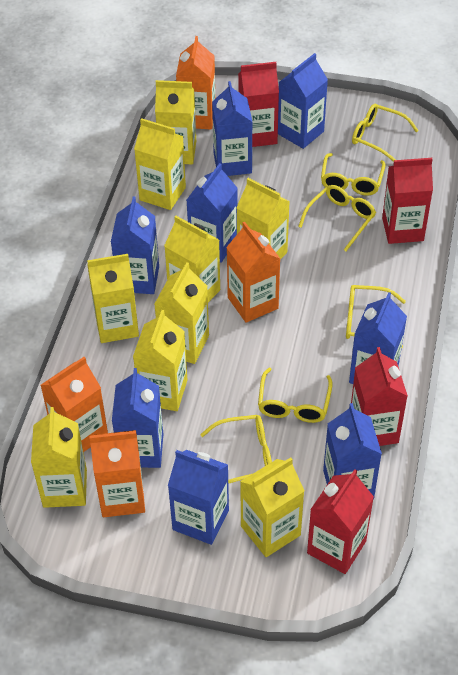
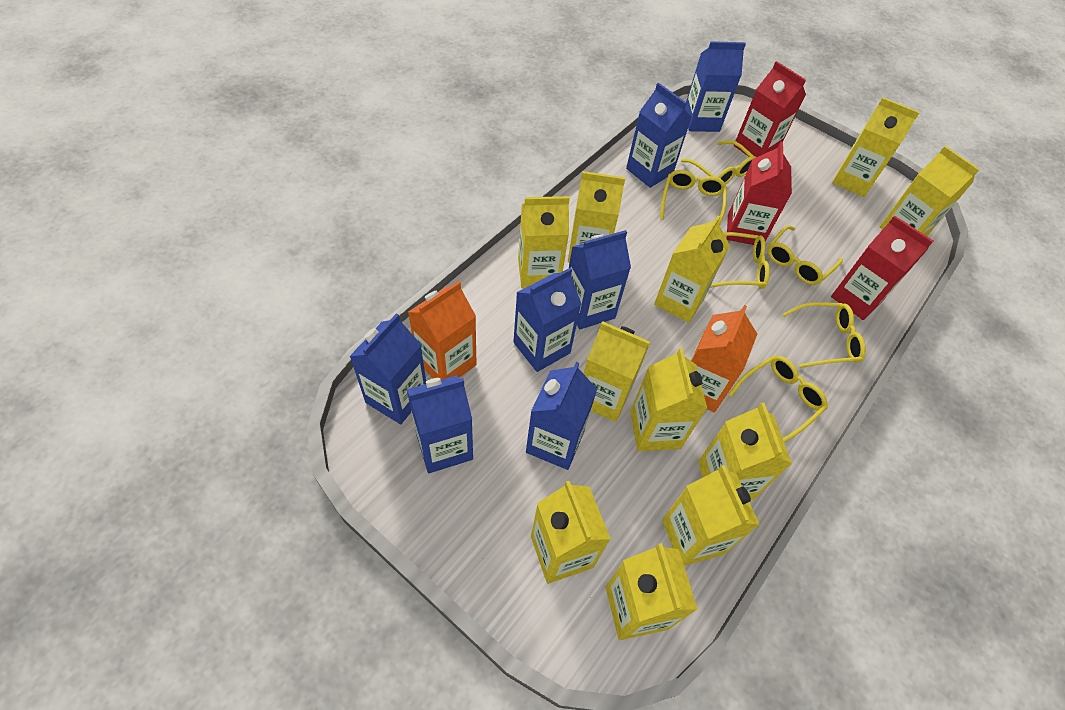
blue carton: [111,196,159,294] [112,368,163,468] [168,450,229,545] [187,163,238,263] [212,81,252,176] [278,53,328,149] [323,403,382,499] [349,292,407,384] = 8 -> [349,313,426,424] [407,375,473,473] [513,268,581,372] [526,362,597,470] [569,230,631,329] [626,83,692,188] [685,41,746,132] = 7
orange carton: [41,357,108,452] [89,430,145,517] [176,36,215,129] [226,222,280,323] = 4 -> [408,281,476,380] [690,305,757,413] = 2
red carton: [238,62,279,147] [307,469,374,574] [351,347,408,446] [382,158,433,244] = 4 -> [727,142,792,245] [734,61,806,157] [831,216,933,320] = 3
yellow carton: [31,407,87,508] [87,254,139,343] [133,310,187,411] [134,118,186,210] [154,262,209,364] [155,80,196,164] [164,216,220,302] [236,178,290,260] [240,457,304,557] = 9 -> [518,196,570,289] [531,481,611,584] [568,171,625,262] [584,321,650,422] [606,543,698,640] [630,348,707,451] [654,215,730,323] [662,465,760,566] [698,403,792,500] [832,97,920,197] [879,146,980,236] = 11

